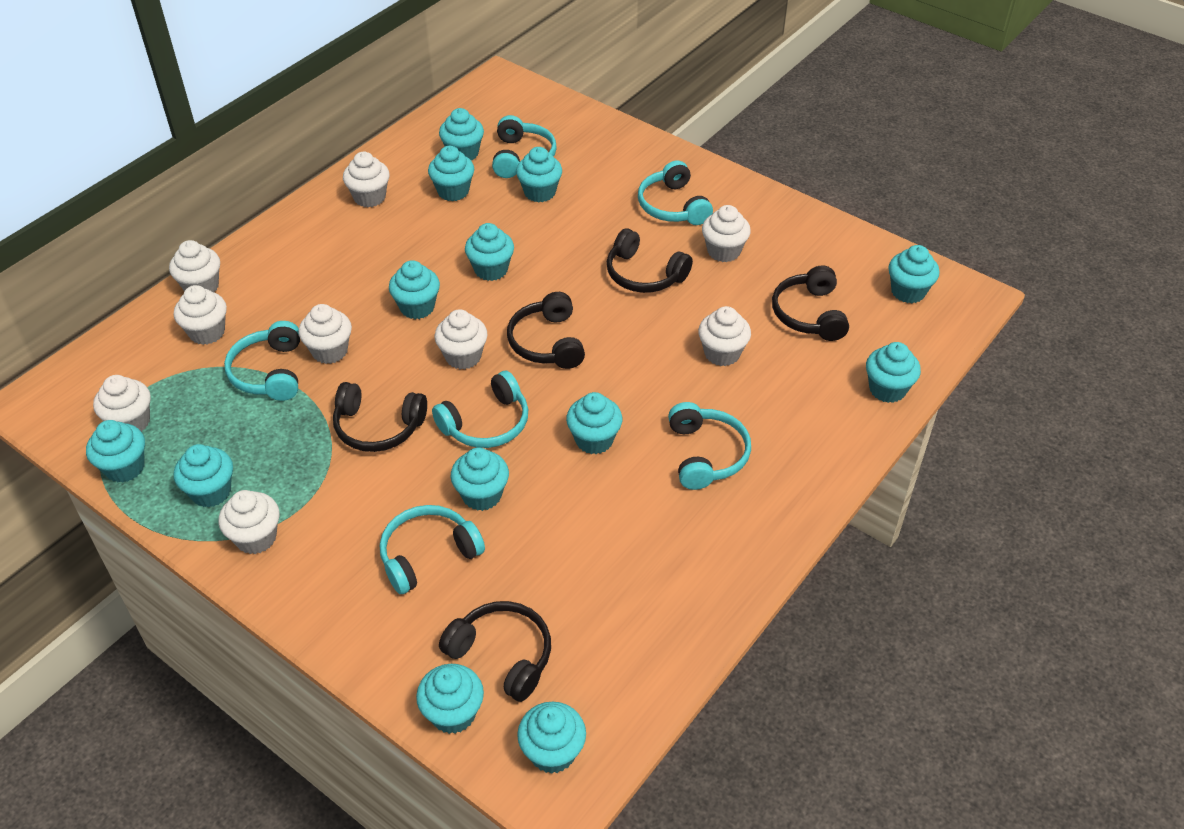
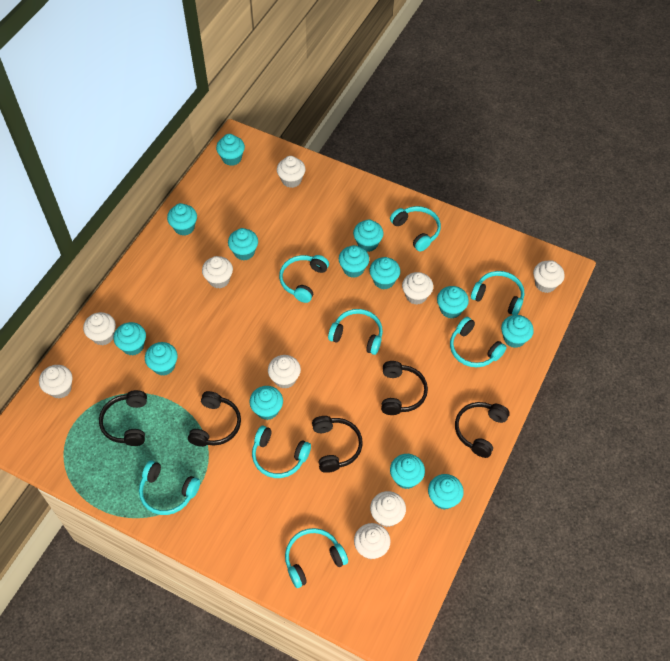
turquoise headphones: [224,321,300,401] [380,505,485,594] [432,371,529,448] [492,115,557,178] [638,160,713,225] [668,402,751,490] = 6 -> [139,460,200,515] [252,426,311,478] [279,255,329,303] [285,528,348,588] [328,309,383,355] [390,206,441,252] [450,317,507,367] [471,271,524,315] = 8

